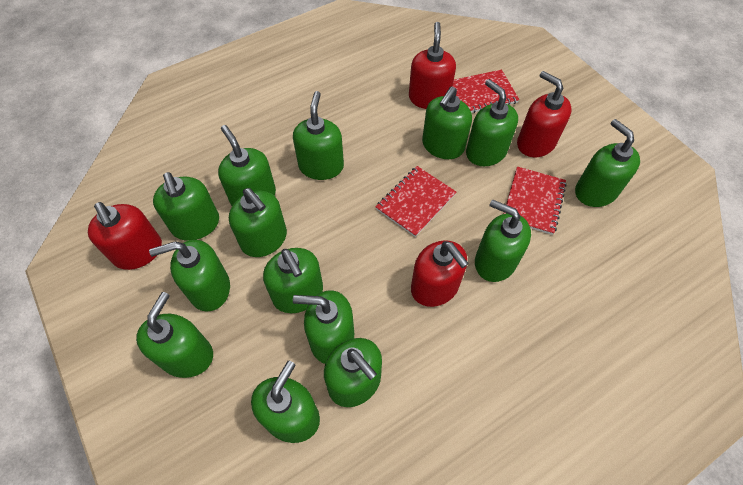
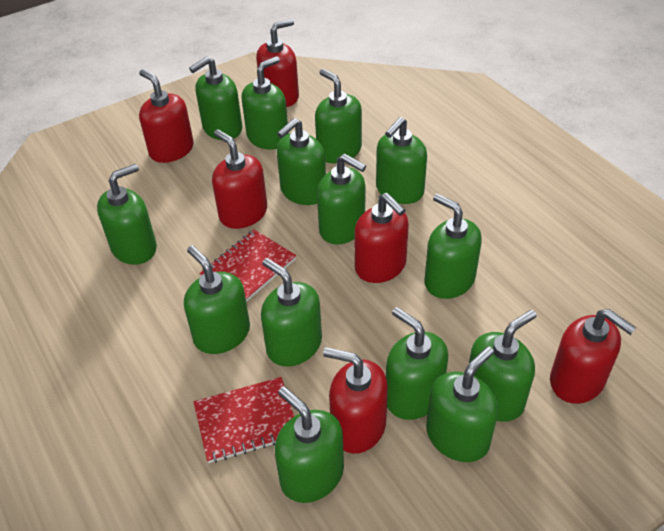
red notebook: [376,166,456,237] [453,70,520,113] [504,167,567,235] = 3 -> [194,377,294,463] [199,230,296,302] = 2
red soap dispenser: [88,202,162,270] [409,22,456,109] [411,240,469,307] [517,71,572,157] = 4 -> [139,69,193,163] [212,129,267,229] [256,19,299,107] [323,347,388,454] [354,193,409,283] [550,309,636,404] = 6

